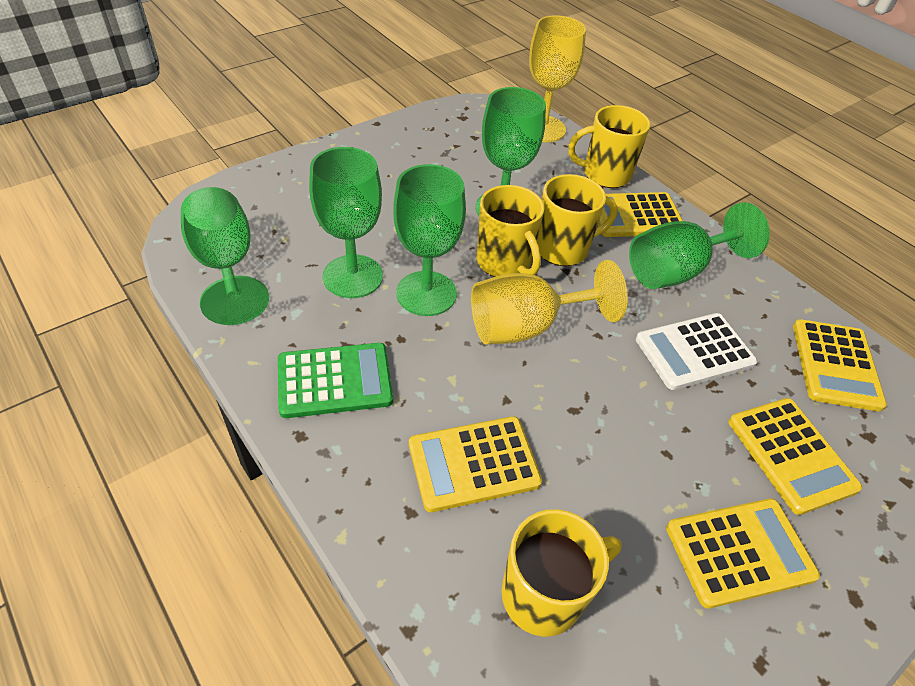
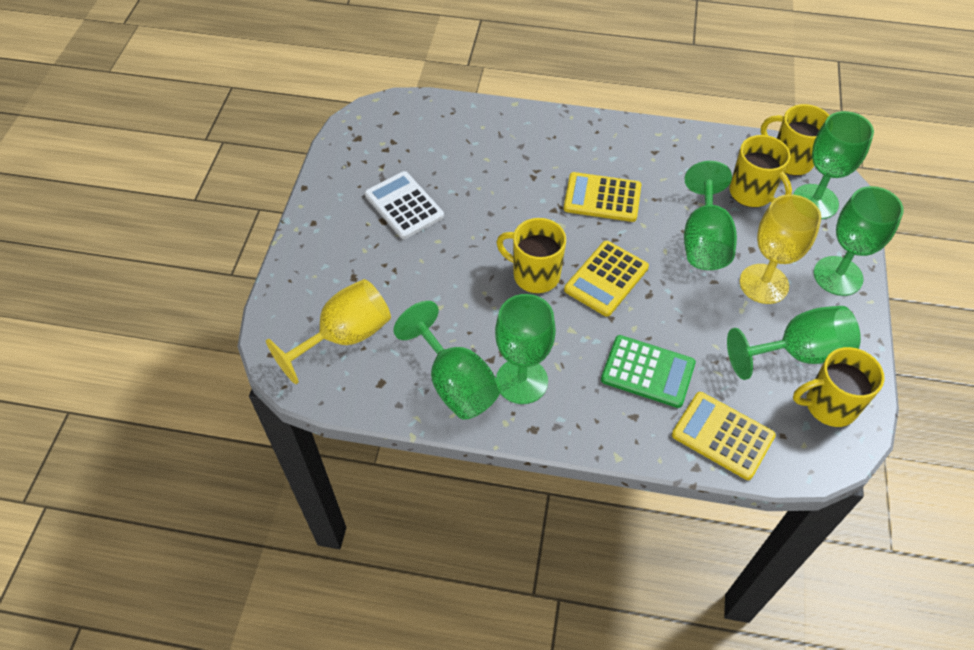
green goblet: [181,187,269,325] [309,147,383,298] [393,164,466,316] [476,87,546,216] [629,202,770,289] = 5 -> [393,301,501,420] [495,294,556,404] [684,161,737,270] [727,306,861,380] [793,111,874,219] [814,186,904,296] = 6
yellow calculator: [409,416,542,512] [598,192,683,237] [666,499,820,609] [729,398,862,515] [793,319,887,411] = 5 -> [564,172,641,222] [564,241,649,317] [672,392,776,480] = 3

